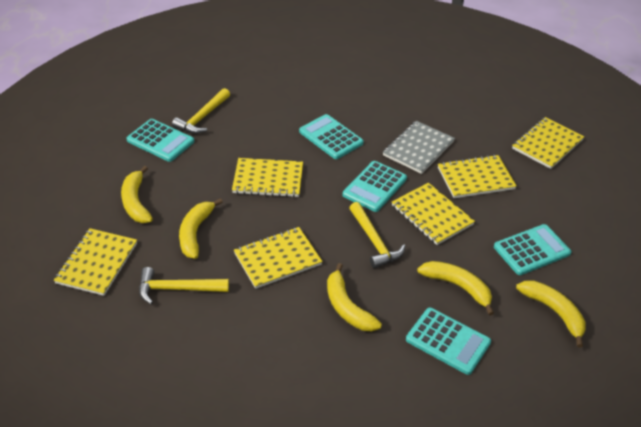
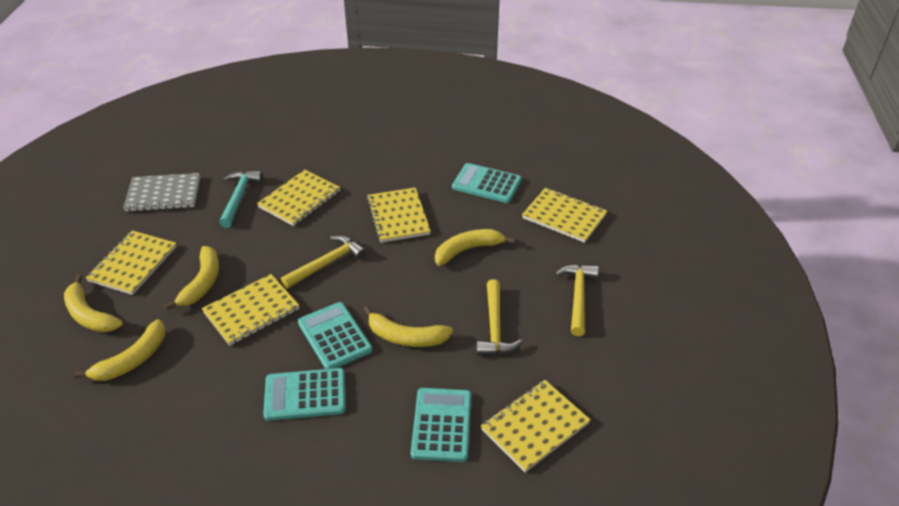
turquoise calculator: [127,119,194,162] [299,114,364,159] [343,161,407,212] [406,307,491,375] [494,224,571,275] = 5 -> [263,368,346,421] [298,302,372,369] [411,388,471,462] [452,163,522,203] = 4
turquoise hammer: none = 0 -> [219,171,263,228] = 1

